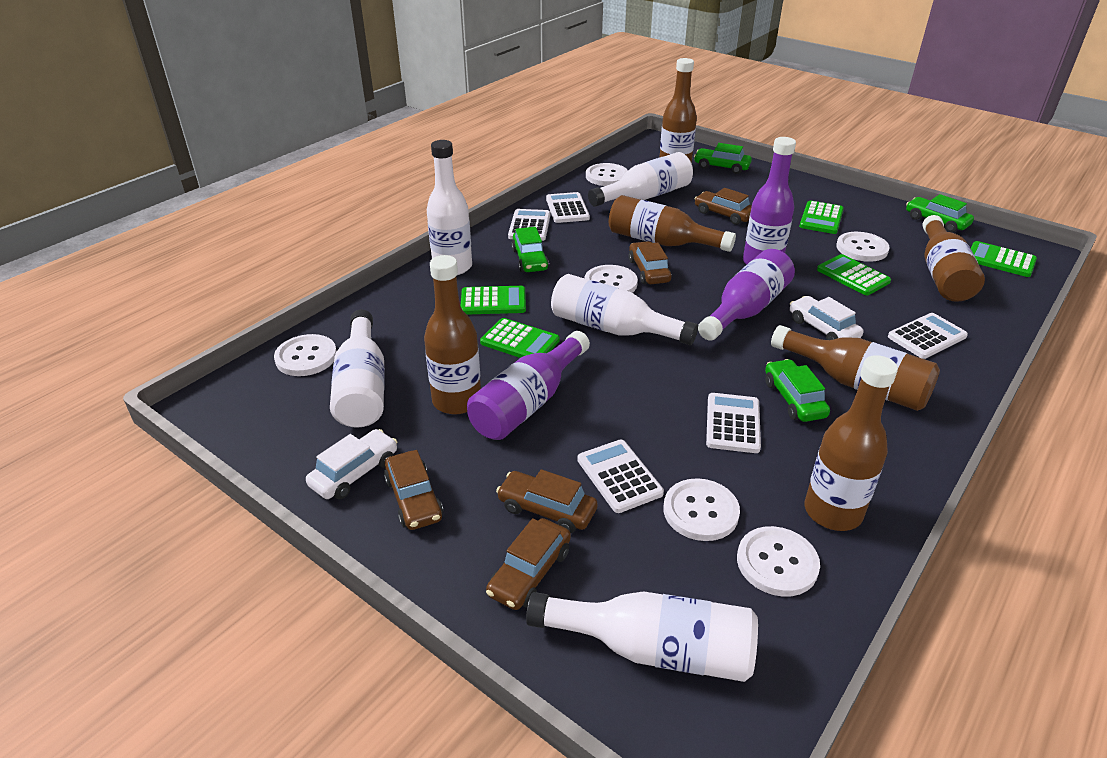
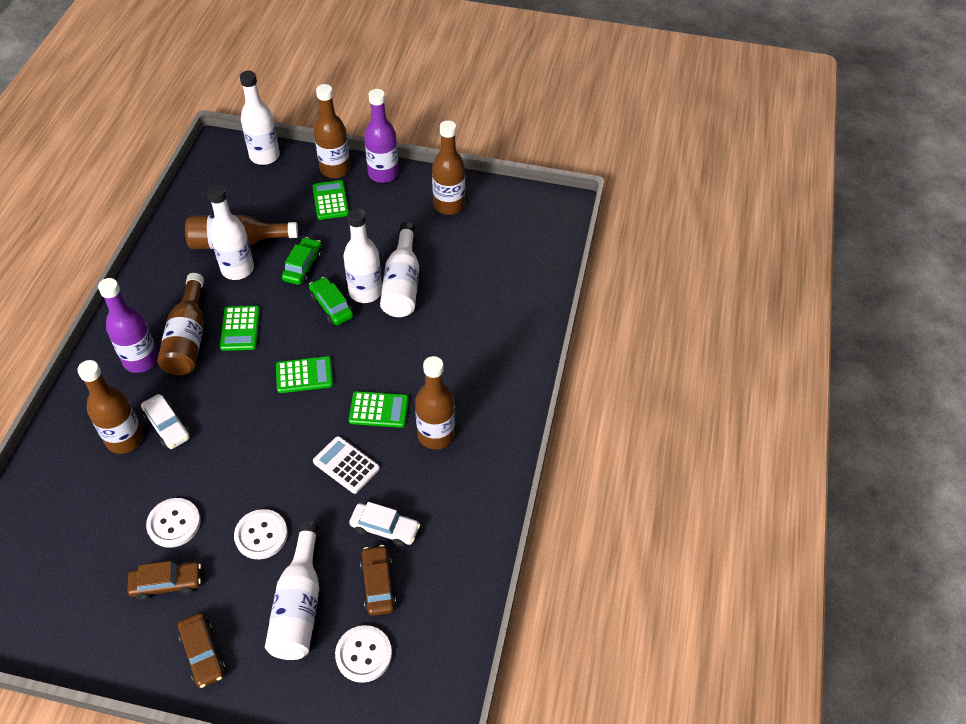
brown car: [384,450,443,530] [486,518,571,610] [496,469,598,533] [629,241,671,284] [694,188,752,225] = 5 -> [127,561,201,600] [178,613,225,688] [360,545,396,616] = 3
green calculator: [461,286,526,315] [480,318,560,358] [799,201,844,234] [817,254,891,295] [971,241,1037,277] = 5 -> [220,306,260,351] [276,356,333,393] [312,180,349,220] [349,391,409,428] = 4
green car: [511,227,549,272] [694,143,752,174] [765,359,830,422] [906,194,974,232] = 4 -> [282,237,322,285] [309,277,353,325] = 2
purple bottle: [467,331,590,440] [698,249,795,341] [743,137,796,265] = 3 -> [98,278,158,373] [364,89,399,183] = 2
white button: [274,334,337,376] [584,265,638,293] [586,163,628,186] [663,478,740,541] [737,526,820,597] [836,232,890,262] = 6 -> [146,498,201,548] [234,509,288,559] [335,625,392,683] = 3
white calculator: [508,209,550,241] [546,192,590,223] [577,440,664,513] [706,393,761,453] [888,313,968,359] = 5 -> [313,436,380,494] = 1

